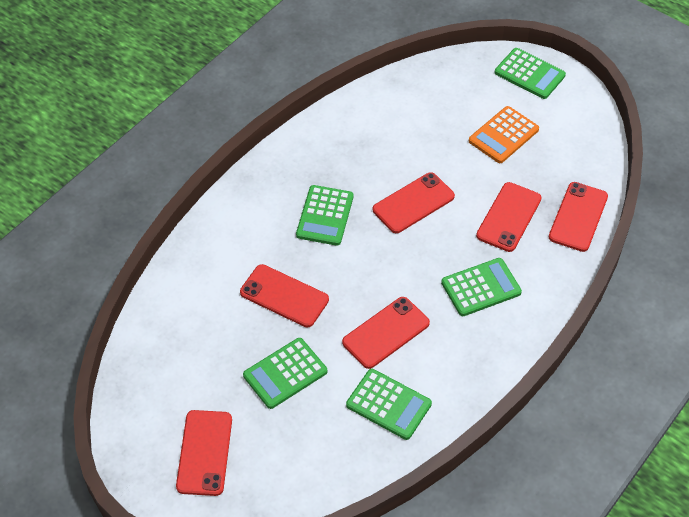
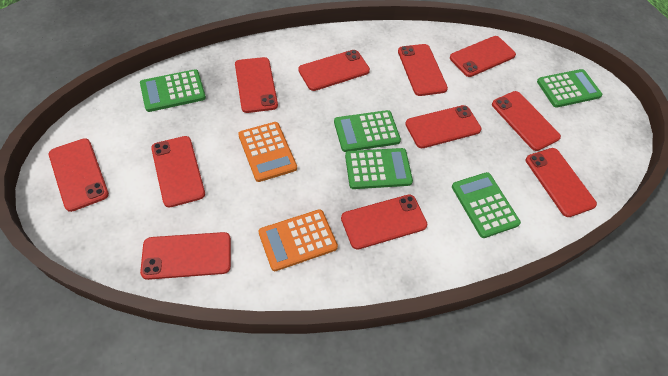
orange calculator: [469,106,539,163] = 1 -> [238,122,297,182] [259,209,338,271] = 2
red phone: [176,410,232,496] [240,264,329,327] [342,297,430,369] [373,172,455,233] [476,182,542,252] [549,182,608,252] = 6 -> [49,138,109,212] [140,232,231,280] [151,136,205,207] [235,57,278,113] [298,50,370,91] [341,194,427,250] [398,44,448,96] [405,105,482,148] [450,36,516,77] [492,91,561,151] [526,148,597,217] = 11

